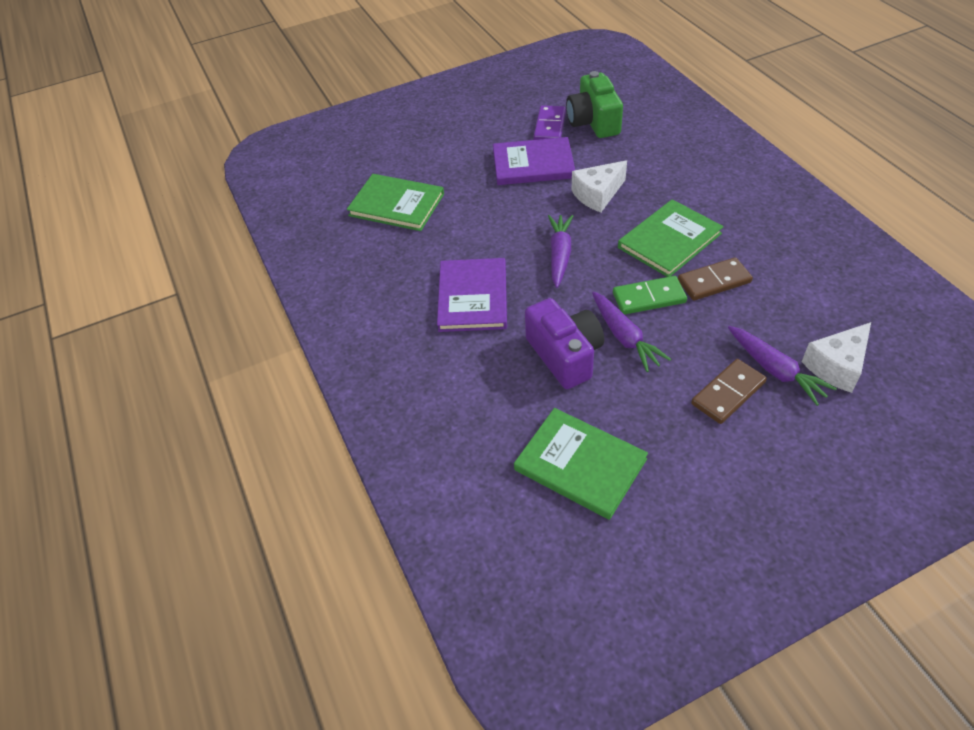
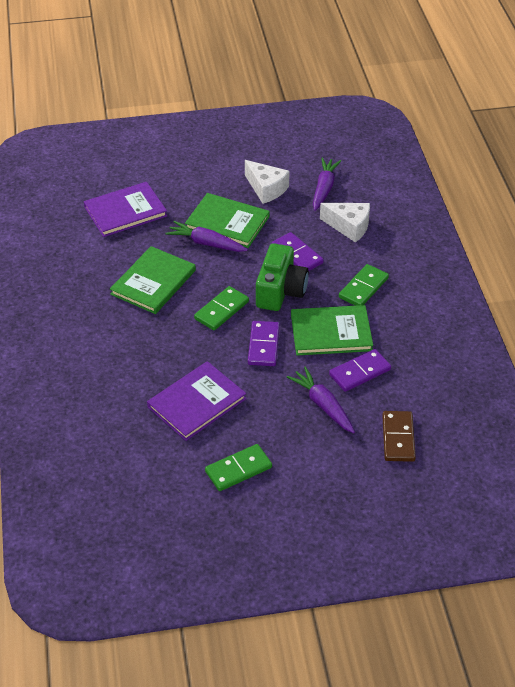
brown domino: [678,257,753,301] [691,359,767,424] = 2 -> [382,411,416,462] = 1
green domino: [613,276,687,315] = 1 -> [194,286,249,331] [205,444,272,491] [339,264,389,306] = 3
purple camera: [525,298,604,389] = 1 -> none = 0
purple domino: [534,105,566,140] = 1 -> [248,321,280,366] [272,232,324,271] [329,349,391,392] = 3

